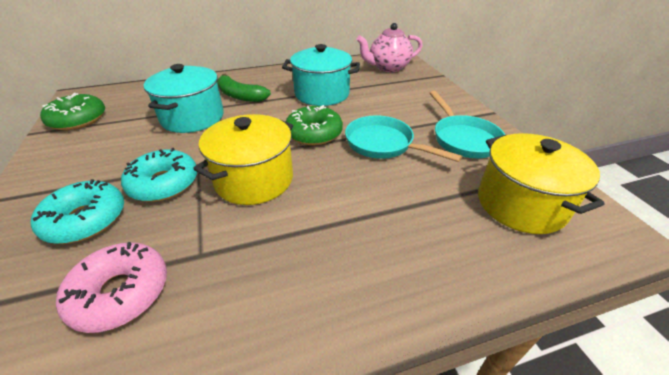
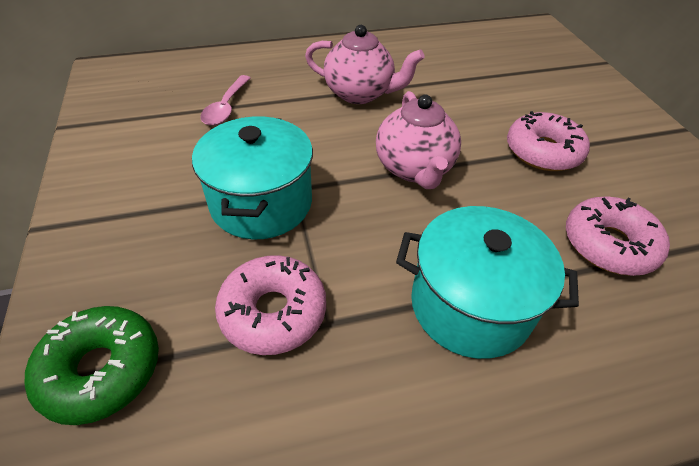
green banana: [217,74,271,102] = 1 -> none = 0
green donut: [40,93,105,130] [286,105,343,145] = 2 -> [24,306,159,425] = 1
pink donut: [56,242,167,333] = 1 -> [215,255,326,355] [507,111,590,171] [566,197,670,276] = 3
pink spoon: none = 0 -> [200,75,250,126] = 1
pink teapot: [357,23,423,72] = 1 -> [305,25,425,104] [376,91,461,189] = 2
turquoise donut: [31,179,124,244] [121,148,197,202] = 2 -> none = 0
turquoise pan: [345,115,462,162] [430,91,505,158] = 2 -> none = 0
yellow pot: [193,114,293,205] [478,133,605,234] = 2 -> none = 0

